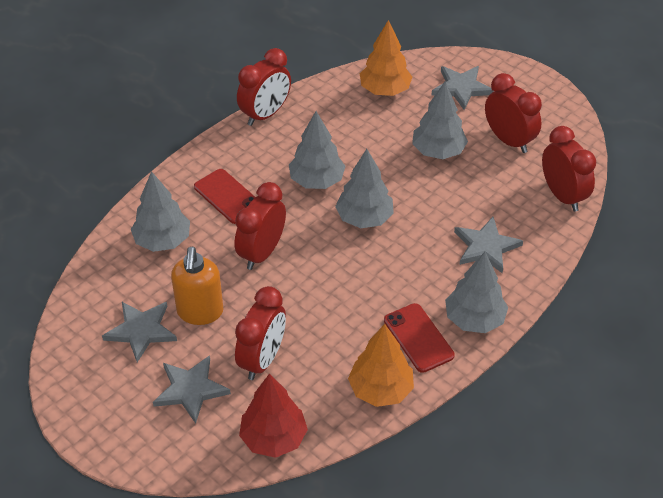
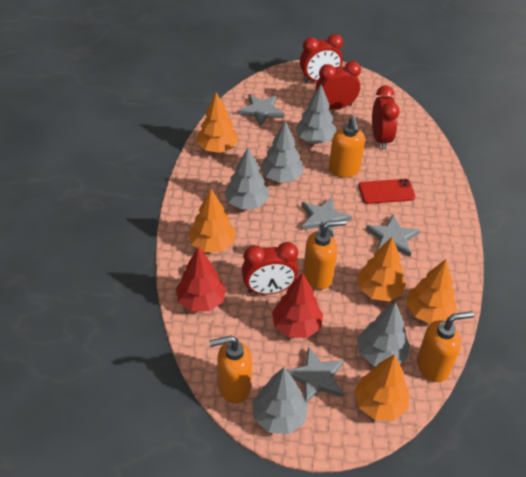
orange soap dispenser: [171,246,223,325] = 1 -> [209,335,252,404] [303,219,346,290] [329,116,365,177] [417,311,474,382] = 4
orange tree: [348,324,414,407] [360,20,412,96] = 2 -> [189,189,236,252] [197,92,238,153] [354,354,410,420] [357,237,406,301] [406,259,457,324] = 5
red clock: [234,182,286,270] [235,286,286,380] [237,48,291,126] [485,73,542,153] [542,126,596,212] = 5 -> [242,242,299,295] [300,34,343,83] [315,61,361,109] [372,85,400,150] = 4
red phone: [194,169,256,224] [384,303,455,373] = 2 -> [359,179,415,204] = 1
red tree: [239,374,308,458] = 1 -> [176,246,226,311] [272,273,323,338] = 2

